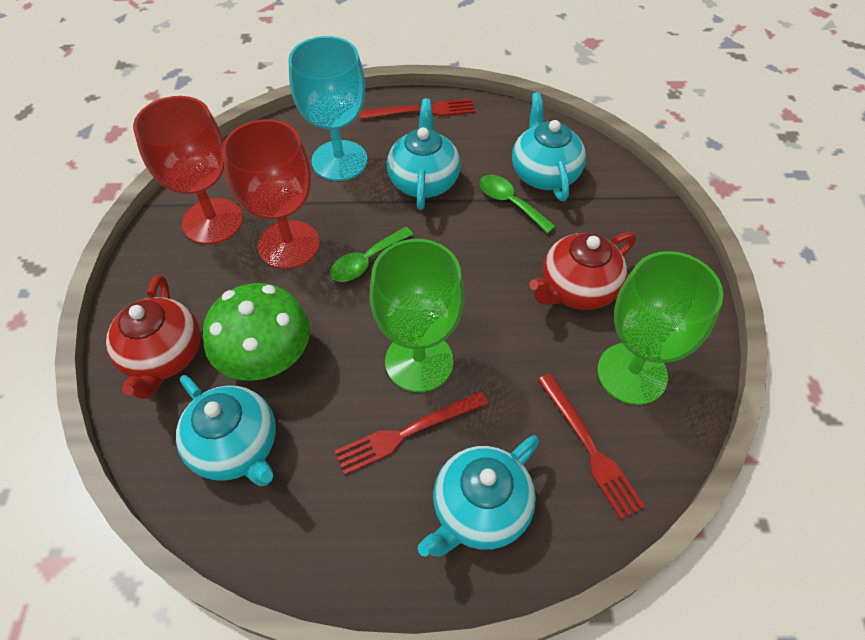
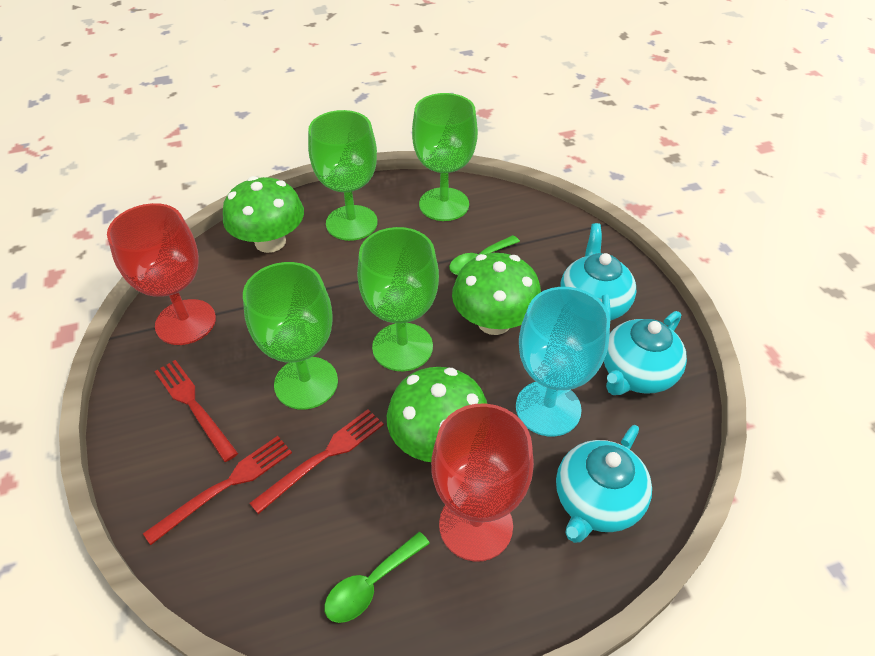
green goblet: [369,239,464,392] [597,251,723,405] = 2 -> [243,262,338,410] [308,110,378,241] [357,227,439,371] [412,93,478,221] = 4
green mushroom: [203,283,310,381] = 1 -> [223,176,304,253] [387,367,487,462] [452,253,541,335] = 3
red teapot: [106,275,200,399] [529,232,636,310] = 2 -> none = 0
turquoise teapot: [176,375,276,486] [387,98,461,210] [418,435,539,557] [512,92,586,201] = 4 -> [556,425,652,543] [560,223,636,321] [604,311,687,395] = 3

